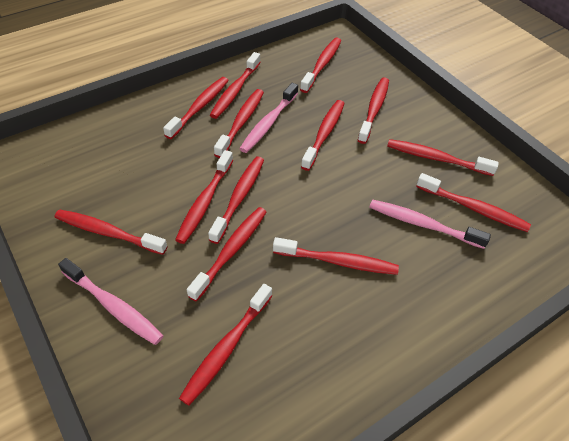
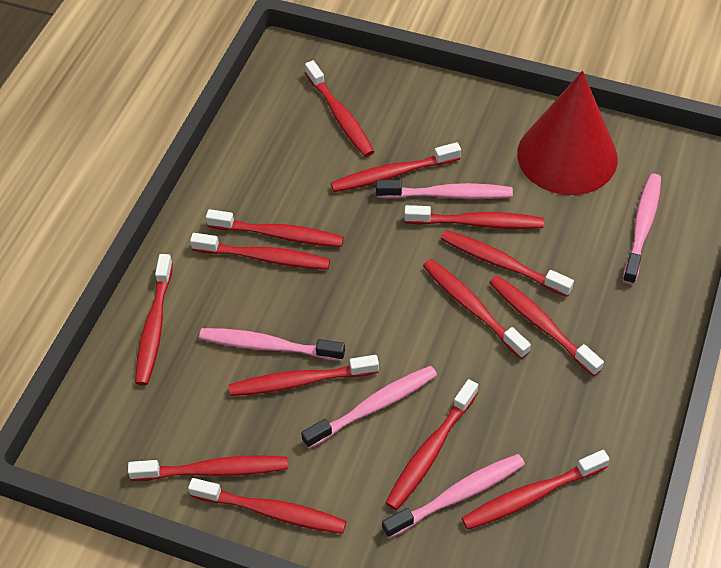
pink toothbrush: [58,258,163,345] [239,83,298,153] [369,199,491,249] = 3 -> [199,328,345,361] [301,366,437,449] [376,180,513,199] [382,454,525,538] [622,174,661,285] = 5
red cone: none = 0 -> [517,71,618,195] = 1

